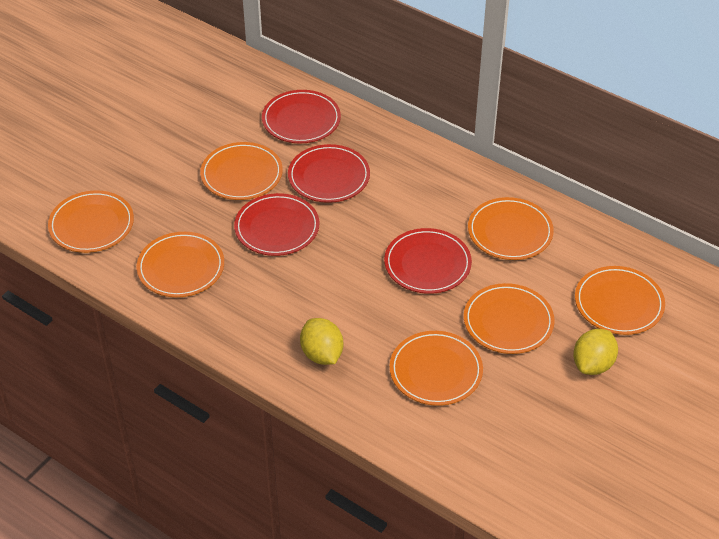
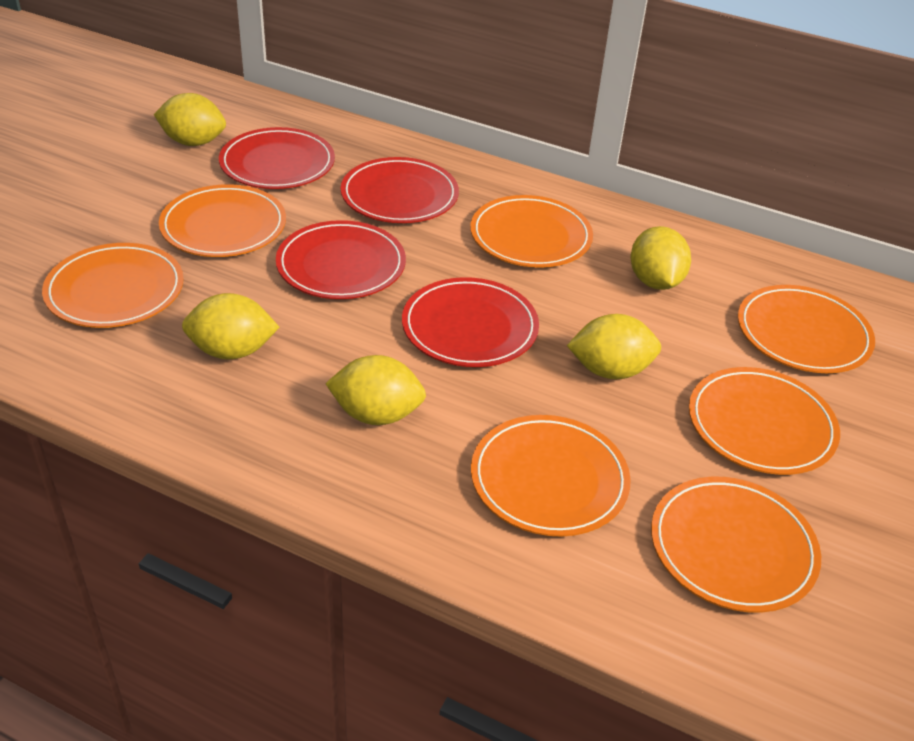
yellow lemon: [300,318,343,365] [573,329,618,375] = 2 -> [154,93,226,146] [182,293,279,359] [325,355,426,425] [567,314,661,379] [631,226,691,290] = 5

